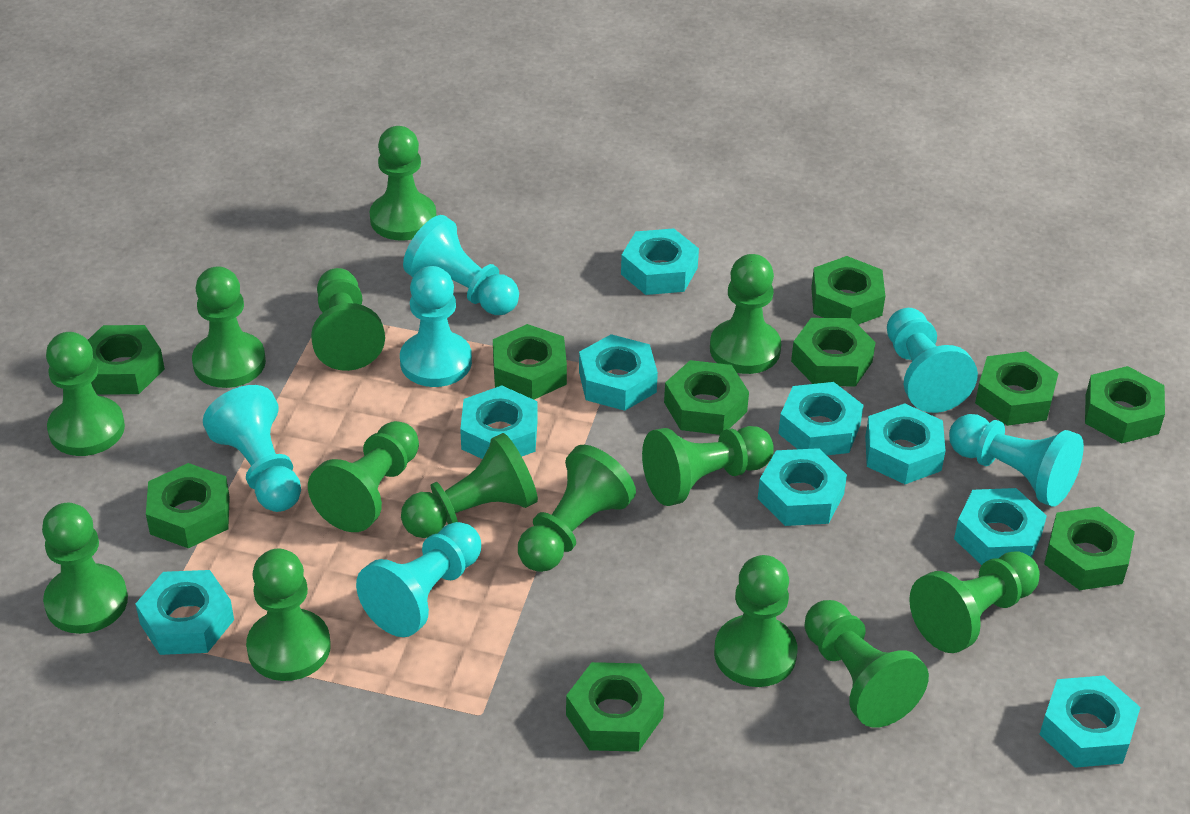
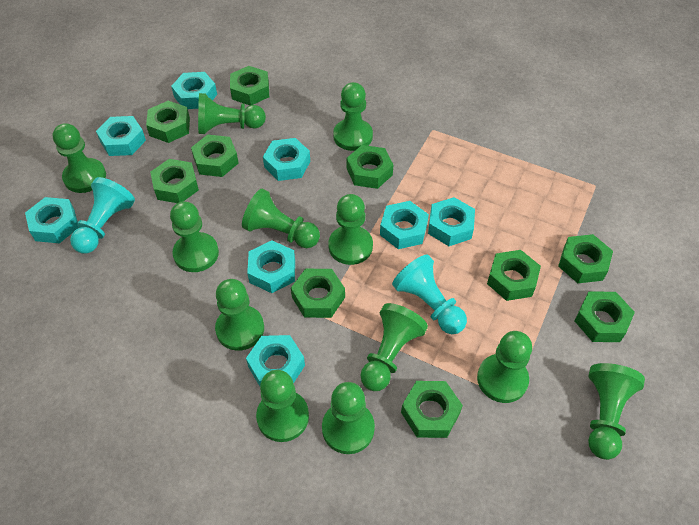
green pawn: [42,503,128,634] [46,332,125,456] [192,266,266,388] [246,549,331,681] [308,421,419,532] [311,268,385,371] [370,126,436,241] [401,433,538,538] [518,445,636,572] [642,426,774,506] [710,254,781,374] [714,555,797,687] [805,600,929,728] [909,551,1040,653] = 14 -> [52,123,106,193] [170,201,219,272] [198,93,266,134] [215,279,264,351] [242,188,320,248] [256,370,309,442] [322,382,375,454] [328,194,373,265] [333,82,373,151] [360,303,428,391] [477,331,532,403] [588,363,645,460] = 12
turquoise nut: [136,570,234,655] [460,385,537,459] [579,334,658,411] [621,228,699,295] [758,448,847,526] [778,382,863,455] [865,403,946,484] [954,488,1047,565] [1039,675,1140,768] = 9 -> [25,197,79,243] [96,116,146,156] [171,72,217,109] [246,335,305,386] [247,240,295,293] [263,138,310,181] [380,201,429,249] [428,197,475,246] = 8
turquoise pawn: [203,385,301,512] [356,522,481,637] [400,266,472,387] [403,215,519,315] [887,308,978,413] [949,414,1084,507] = 6 -> [70,177,135,253] [392,254,467,334] = 2

